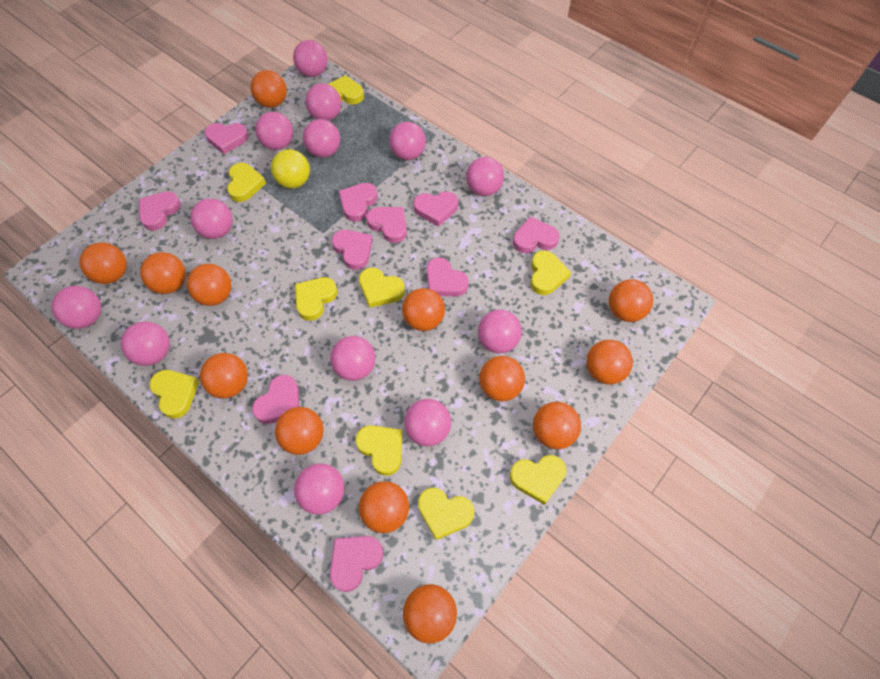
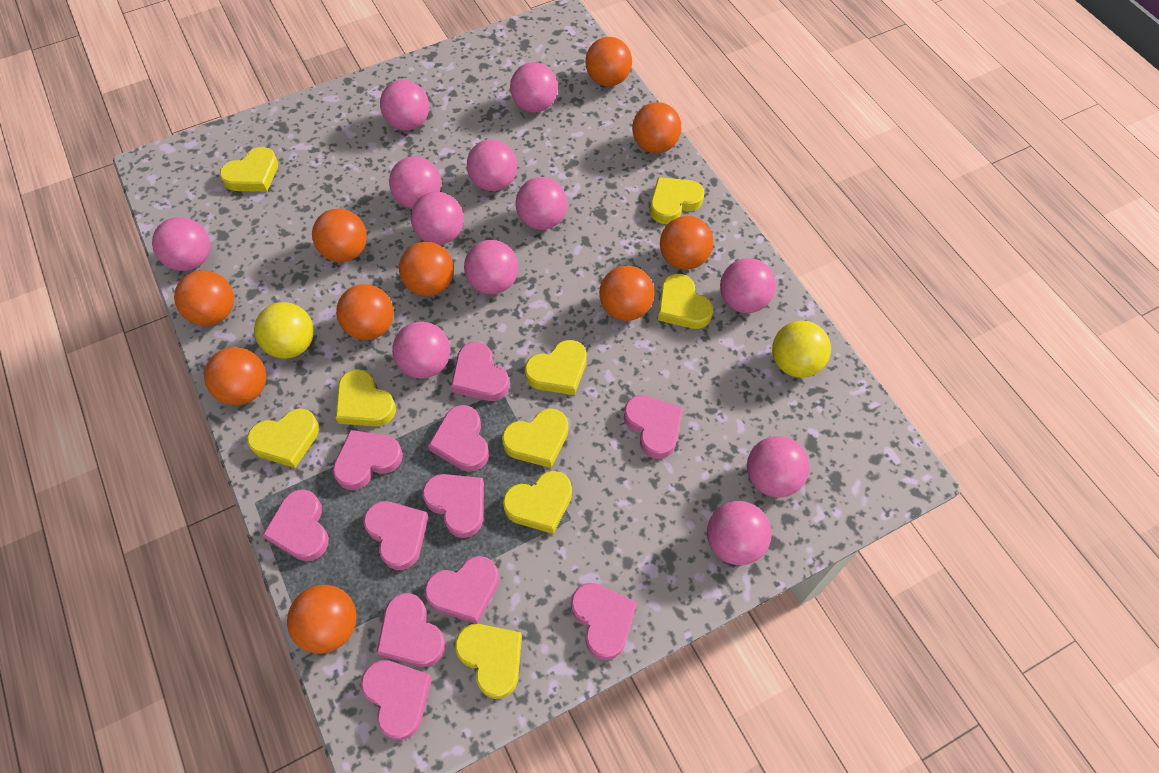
orange ball: [80,243,127,284] [140,252,186,294] [187,264,232,306] [200,353,248,398] [250,70,287,108] [275,407,324,455] [359,481,409,533] [402,288,445,331] [403,584,457,644] [479,356,525,401] [533,402,581,449] [586,340,633,385] [609,279,653,322] = 13 -> [174,270,234,326] [204,347,266,405] [287,585,357,654] [312,209,367,262] [336,284,394,340] [399,242,454,296] [585,37,632,86] [599,266,654,321] [632,102,681,153] [660,216,713,270] = 10
pink ball: [52,286,101,329] [121,322,170,366] [190,199,233,239] [255,112,293,150] [293,40,328,77] [294,463,345,515] [303,119,340,158] [305,83,341,121] [330,336,376,381] [389,122,426,160] [404,399,451,446] [466,157,504,196] [478,310,522,353] = 13 -> [152,217,210,271] [380,80,429,130] [389,156,441,208] [392,321,450,379] [411,192,464,245] [464,240,518,294] [467,139,517,191] [510,62,558,113] [516,177,567,230] [707,501,772,565] [720,258,776,313] [747,436,810,497] = 12
pink heart: [139,191,181,231] [204,123,249,154] [252,375,299,424] [330,536,384,592] [332,230,373,270] [339,183,378,222] [366,207,407,243] [414,191,458,227] [427,257,469,296] [513,216,560,253] = 10 -> [262,489,329,561] [333,430,403,490] [361,660,432,740] [363,501,428,570] [376,593,446,667] [422,474,484,538] [425,556,499,624] [428,405,489,472] [451,342,509,401] [571,583,637,660] [624,395,683,459] = 11
yellow ball: [271,149,310,189] = 1 -> [254,302,314,359] [772,321,831,378] = 2

